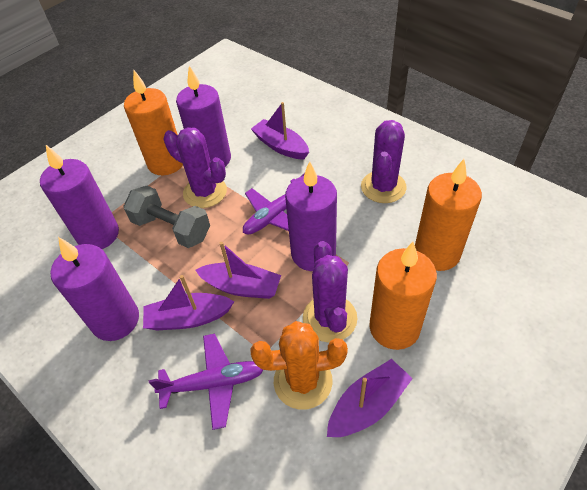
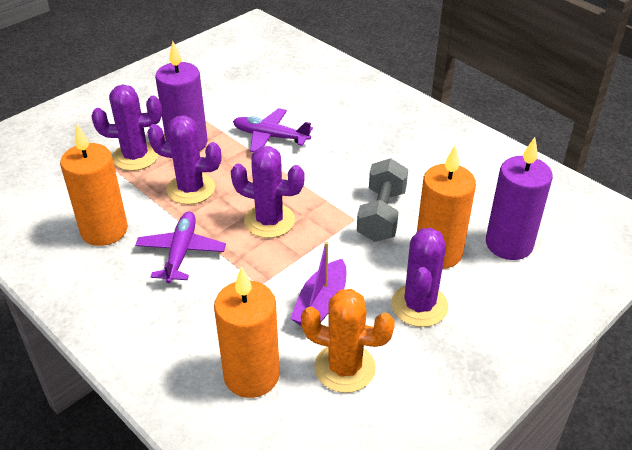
purple boat: [143,275,234,330] [196,242,281,299] [251,102,309,159] [327,359,413,437] = 4 -> [290,242,346,326] = 1
purple cactus: [164,127,227,208] [303,241,357,343] [361,120,407,203] = 3 -> [91,85,162,171] [147,115,221,205] [231,146,305,238] [391,228,448,327] = 4
purple candle: [40,145,119,249] [50,237,139,341] [176,66,231,167] [285,161,337,271] = 4 -> [155,41,208,151] [486,137,553,260] = 2

